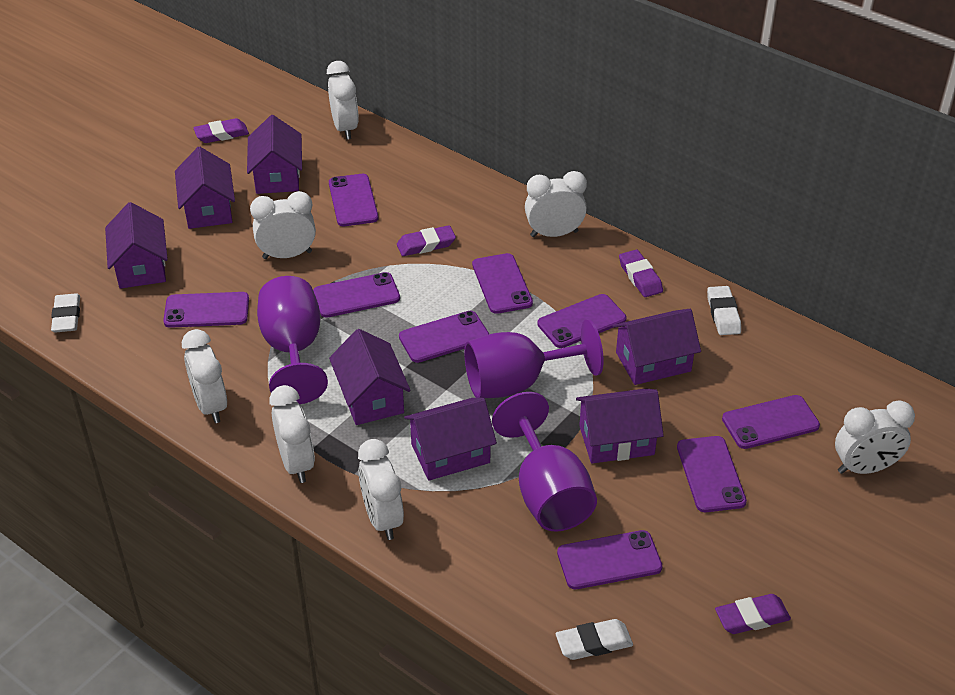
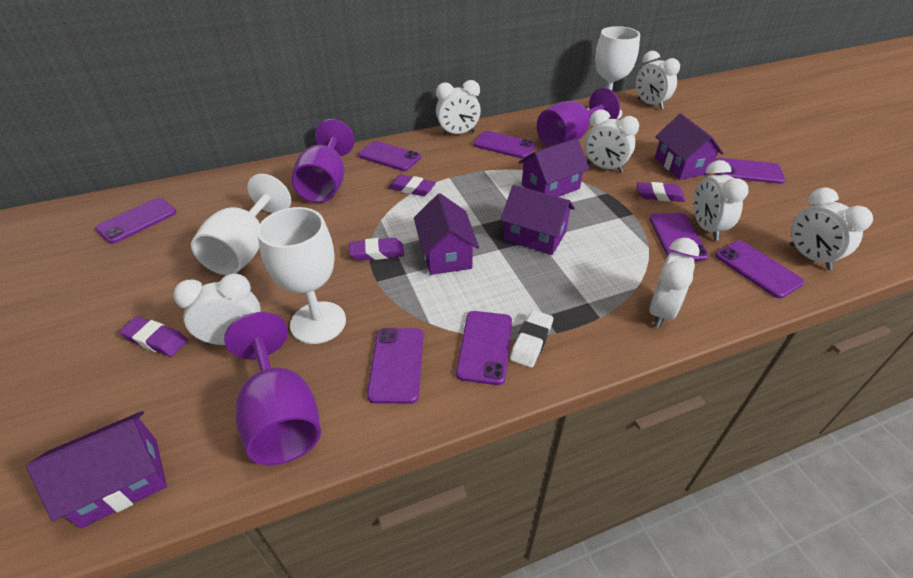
purple house: [105,202,168,289] [175,147,235,229] [247,115,302,194] [329,329,411,425] [404,398,497,481] [576,388,664,463] [613,309,701,385] = 7 -> [26,411,167,529] [414,193,479,275] [500,185,575,255] [519,138,589,197] [655,114,724,180] = 5
purple phone: [163,292,249,328] [313,272,400,318] [329,174,379,226] [399,311,489,363] [472,253,533,314] [538,294,626,348] [557,530,662,589] [677,436,747,512] [722,395,820,449] = 9 -> [95,198,176,244] [358,141,421,171] [367,328,424,404] [456,311,512,385] [473,131,535,159] [649,213,709,261] [715,158,785,184] [715,241,804,298] = 8
white eraser: [51,293,80,333] [556,619,633,660] [707,286,741,335] = 3 -> [510,310,553,368] = 1
white goblet: none = 0 -> [191,174,291,275] [257,207,346,344] [587,26,640,119] = 3

